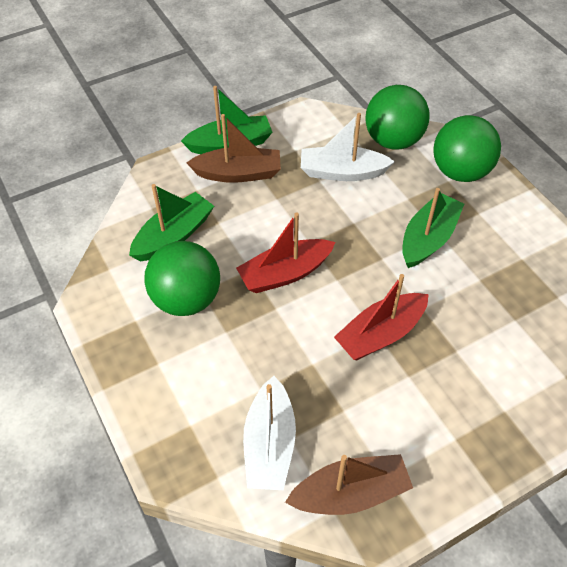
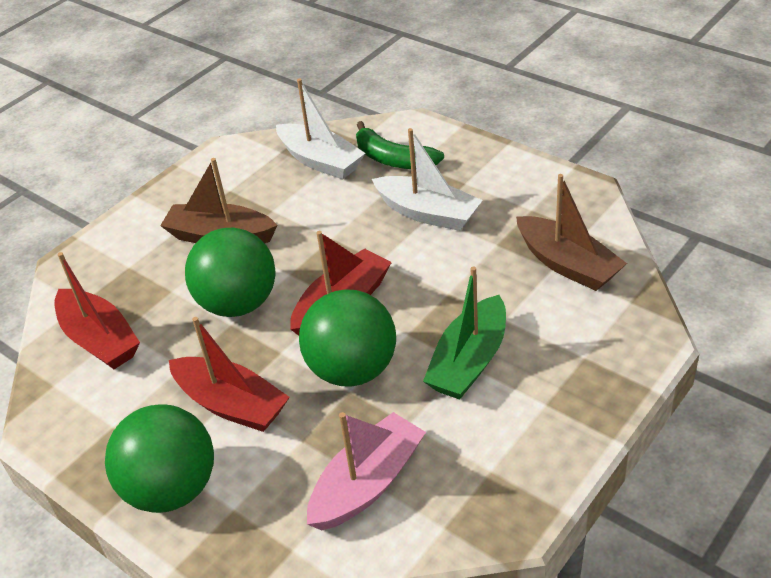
green banana: none = 0 -> [356,121,444,169] = 1
green boat: [129,184,214,262] [181,86,273,154] [402,188,464,268] = 3 -> [423,266,506,400] = 1
pink boat: none = 0 -> [307,412,426,530] = 1
red boat: [236,213,335,293] [334,274,429,360] = 2 -> [55,252,140,369] [169,317,290,432] [290,231,392,336] = 3

